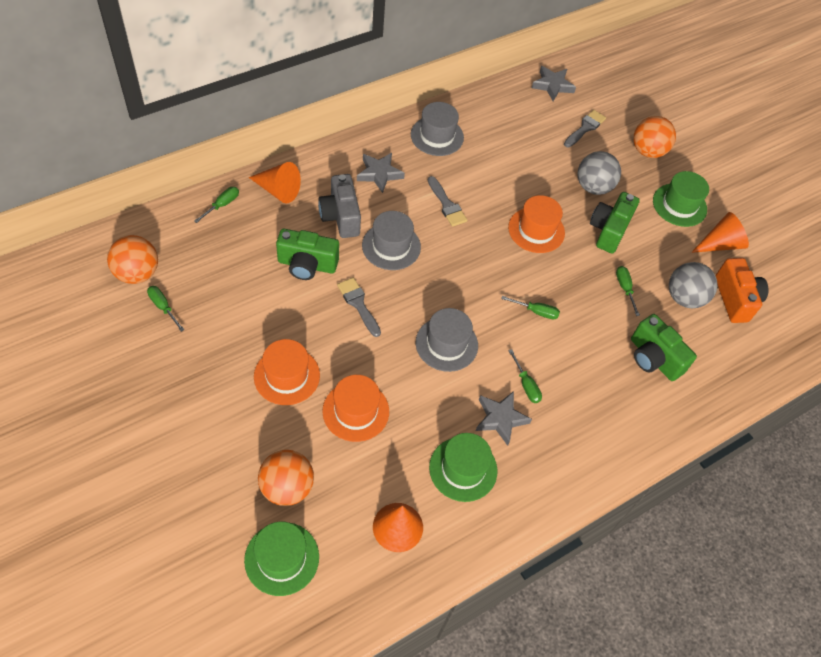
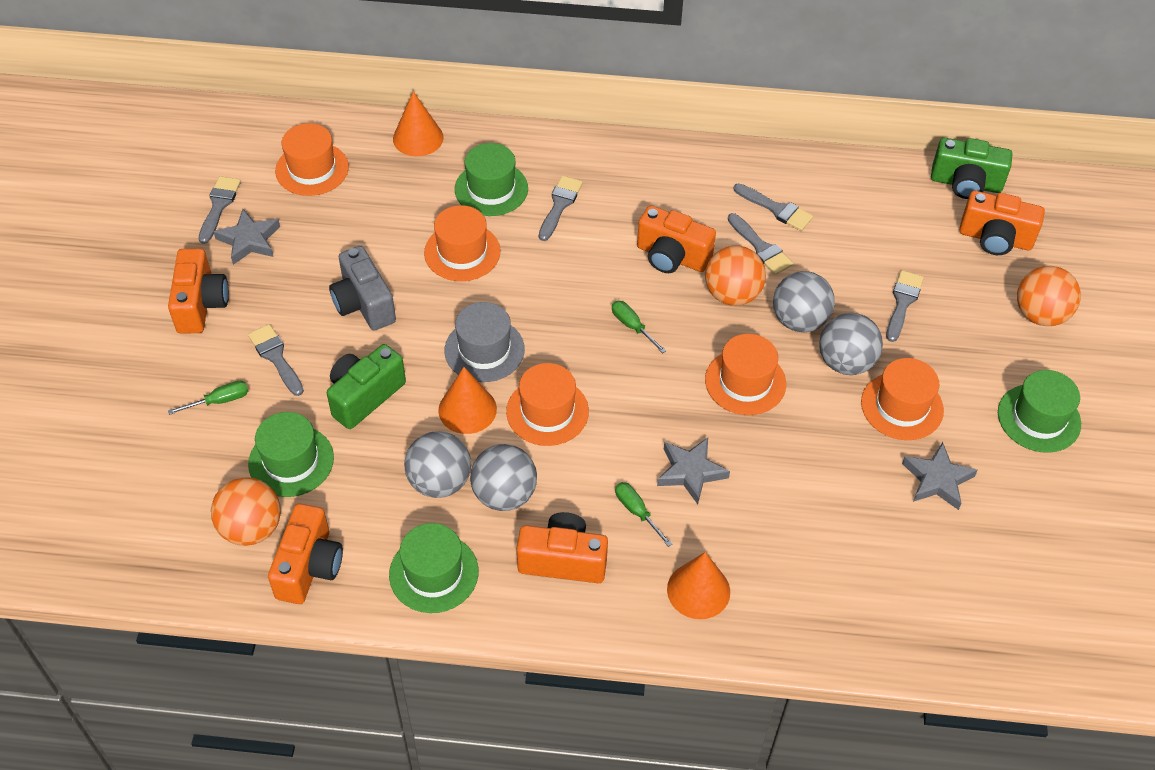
green camera: [276,229,339,280] [590,192,640,253] [631,314,697,381] = 3 -> [327,344,406,429] [931,138,1012,199] = 2
green hat: [244,522,319,596] [429,433,497,502] [653,171,709,227] = 3 -> [248,412,334,497] [389,523,479,613] [455,143,528,216] [998,370,1081,453] = 4
green screwdriver: [147,286,185,332] [194,187,239,223] [501,296,560,320] [508,349,542,403] [616,266,640,316] = 5 -> [168,381,248,415] [612,301,666,353] [615,482,672,547] = 3
grey ball: [578,151,621,195] [669,262,718,308] = 2 -> [404,431,471,498] [470,444,537,511] [773,271,835,332] [819,313,883,375] = 4
grey brush: [337,278,381,337] [428,176,467,227] [564,110,606,148] = 3 -> [199,176,241,244] [248,324,304,396] [539,176,583,241] [728,213,793,275] [733,183,813,231] [886,270,924,342] = 6
grey hat: [362,211,421,270] [411,102,464,156] [416,308,478,372] = 3 -> [444,302,525,382] = 1
orange camera: [715,258,769,323] = 1 -> [168,248,229,334] [268,504,343,604] [517,512,608,583] [637,205,716,273] [959,191,1045,255] = 5
orange hat: [254,339,320,405] [322,375,389,442] [508,195,565,253] = 3 -> [275,123,349,196] [424,205,500,281] [506,363,589,446] [705,334,786,415] [861,358,944,440] = 5

